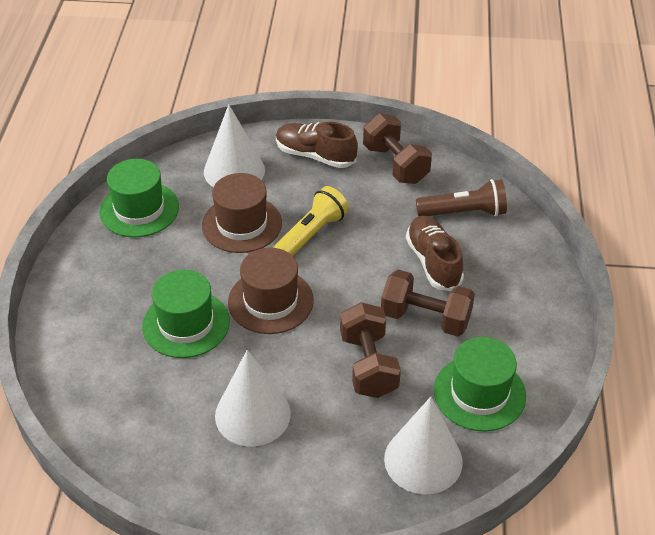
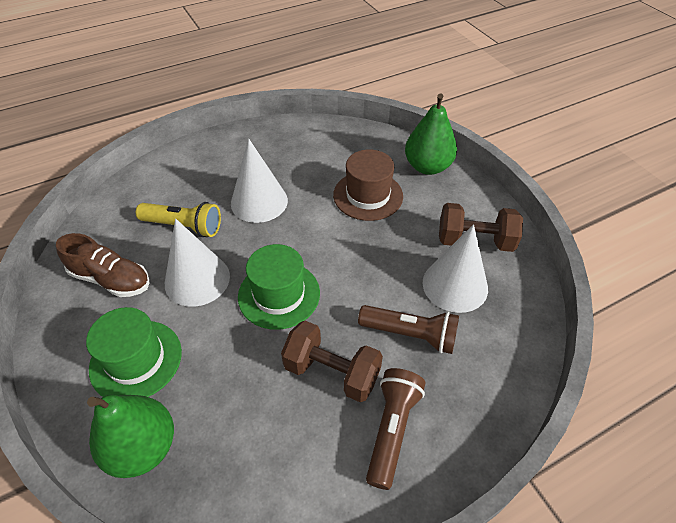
brown dumbbell: [340,302,401,398] [363,113,432,184] [381,270,475,337] = 3 -> [281,321,383,402] [439,203,523,252] = 2
brown flashlight: [416,179,507,216] = 1 -> [358,305,459,354] [366,368,425,490] = 2
brown hat: [202,173,282,253] [228,247,314,334] = 2 -> [333,149,403,221] = 1
brown shoe: [276,122,358,168] [406,216,464,291] = 2 -> [56,233,150,297] = 1
green hat: [99,159,179,237] [142,270,230,358] [434,337,526,431] = 3 -> [86,307,182,397] [238,244,320,330] = 2
green pear: none = 0 -> [87,395,174,478] [405,93,457,175] = 2

